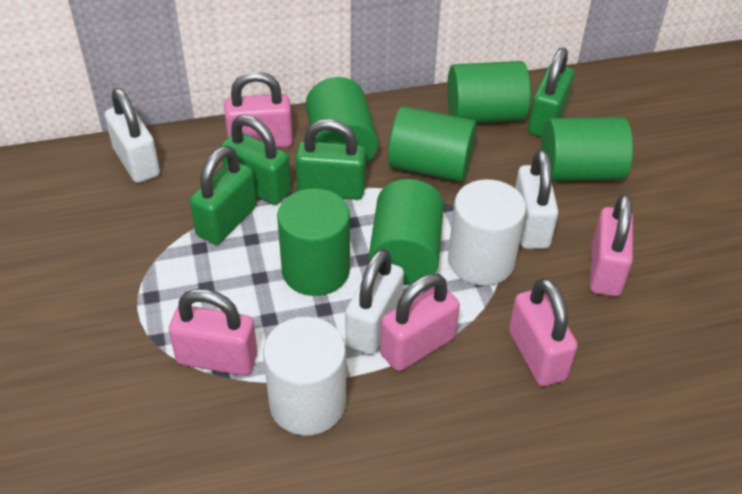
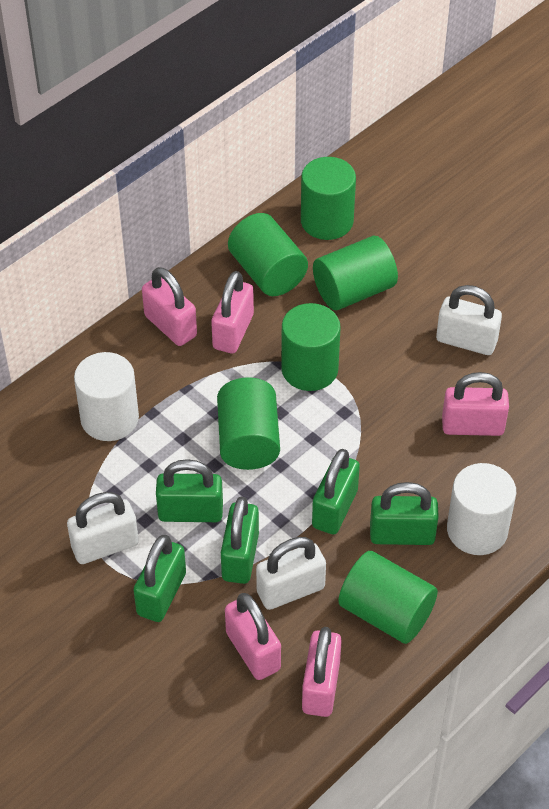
green padlock: [190,146,257,245] [221,115,291,205] [295,119,366,200] [528,48,574,138] = 4 -> [133,535,186,622] [156,459,223,522] [221,497,259,584] [312,449,360,534] [370,482,439,545] = 5

